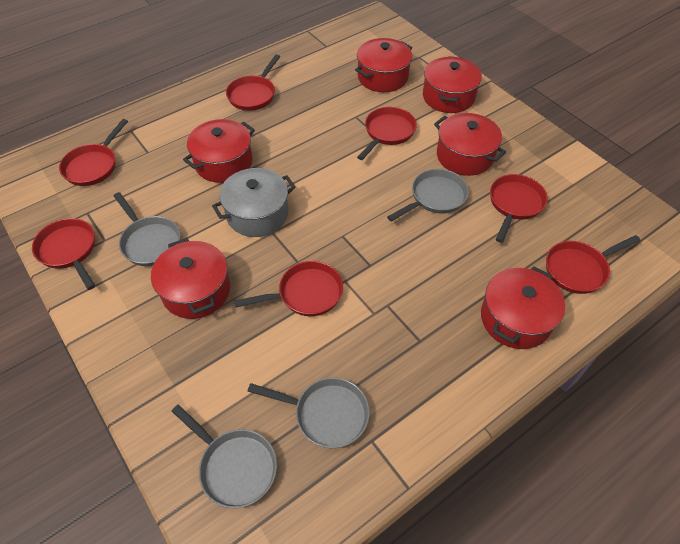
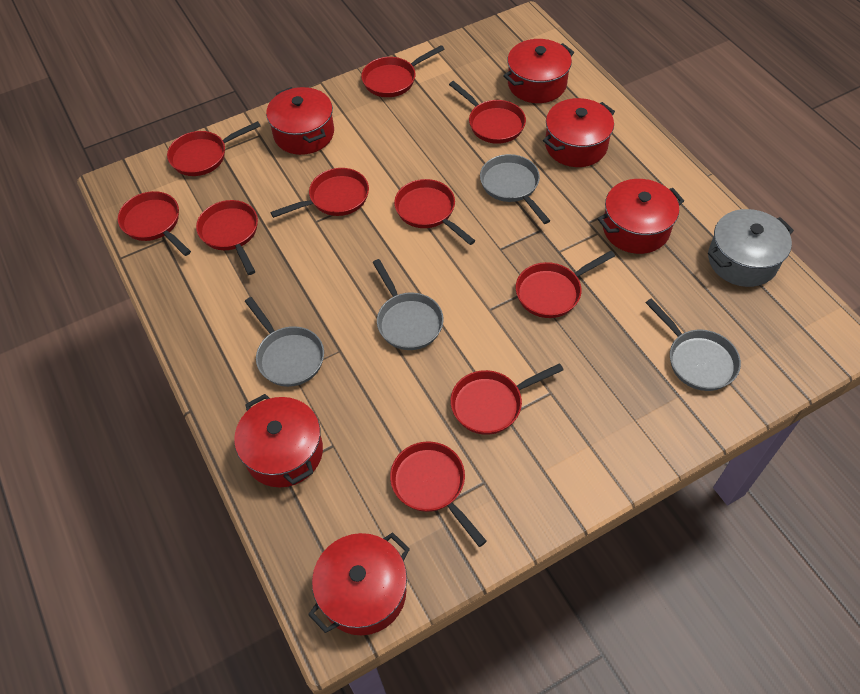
red pan: [32,218,95,290] [59,119,128,186] [226,55,280,111] [234,261,343,316] [357,107,417,160] [490,174,548,243] [546,235,640,294] = 7 -> [118,191,191,256] [167,121,261,176] [196,200,258,275] [270,168,369,218] [361,45,444,97] [390,442,487,547] [394,179,475,245] [449,81,526,144] [450,363,563,435] [516,251,615,318] = 10

